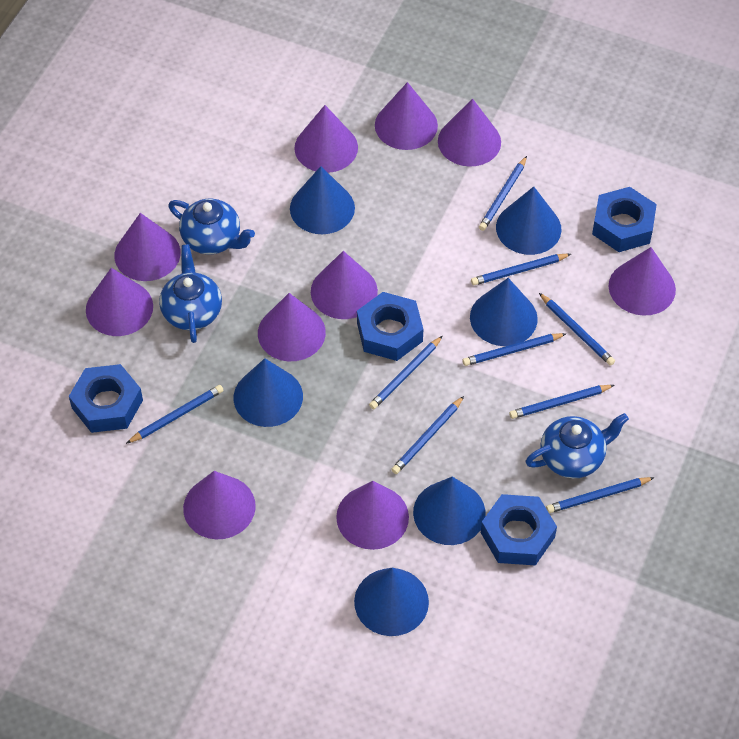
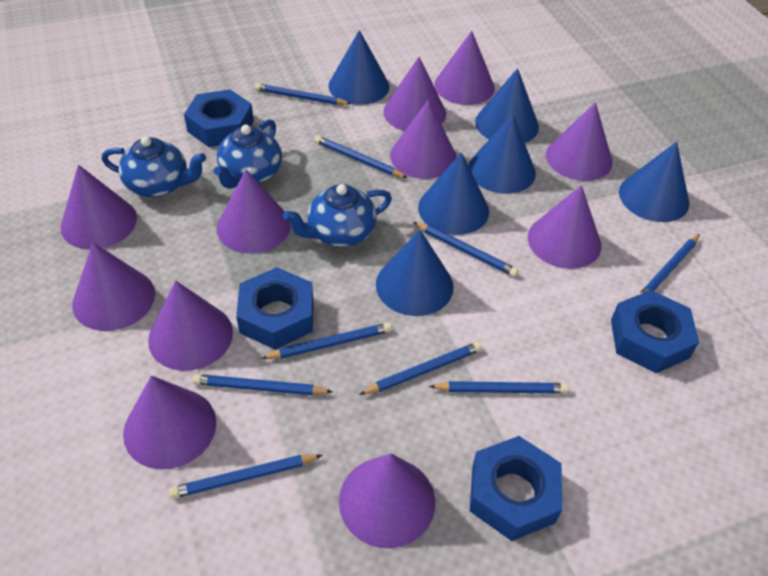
purple cone: [86,268,153,336] [114,213,181,281] [183,471,256,540] [258,293,326,361] [294,105,358,173] [311,251,378,319] [336,481,409,550] [375,82,438,150] [438,98,501,167] [609,247,676,316] = 10 -> [60,165,137,250] [72,242,155,331] [123,376,216,470] [148,281,233,371] [217,170,291,254] [339,454,435,549] [383,57,446,131] [390,100,456,179] [434,31,495,105] [528,185,601,269] [546,102,613,181] = 11

